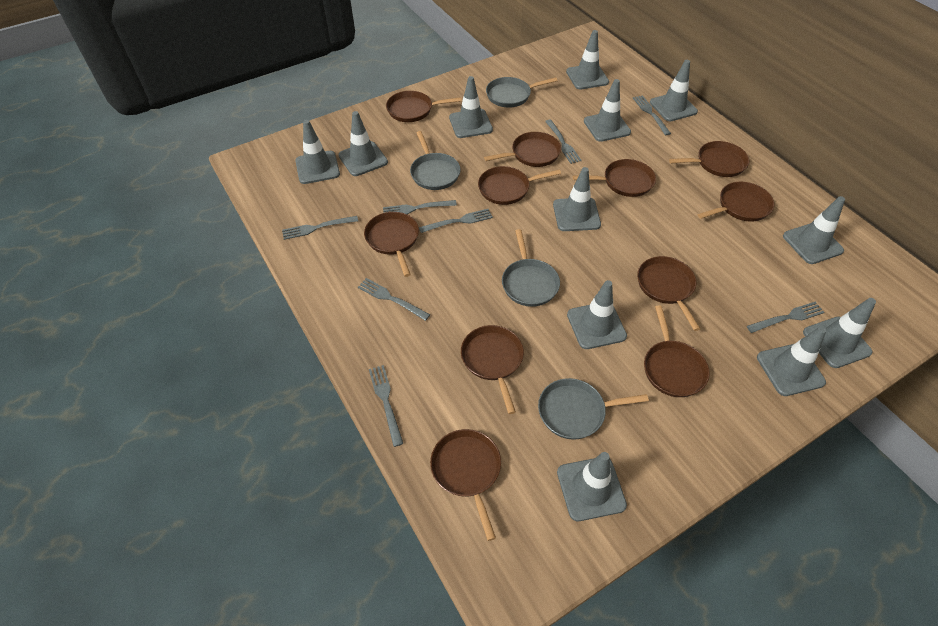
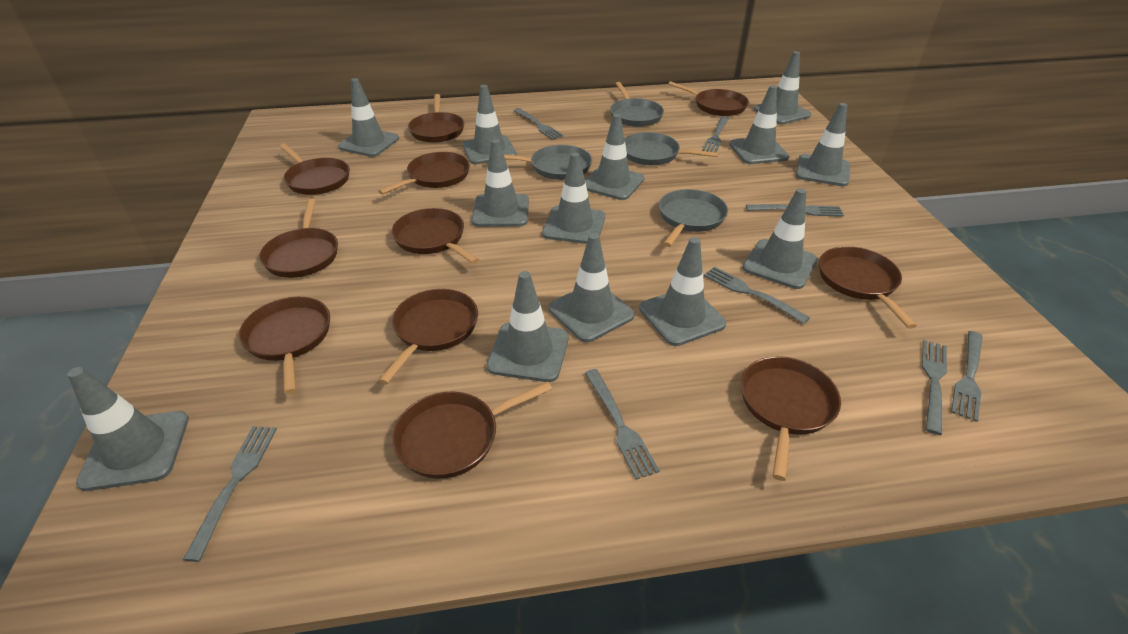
grey traffic cone: [295,120,340,184] [338,111,388,176] [449,76,493,138] [553,167,601,231] [557,452,627,521] [566,30,609,90] [567,280,627,349] [584,79,631,142] [650,60,698,121] [757,326,826,396] [783,196,845,264] [803,298,876,368] = 12 -> [68,367,189,491] [338,78,399,157] [463,85,517,164] [472,139,529,227] [487,271,569,382] [542,153,605,244] [548,233,635,342] [585,114,645,200] [639,237,726,346] [729,85,789,164] [742,188,818,289] [754,51,811,124] [796,103,850,186] = 13

